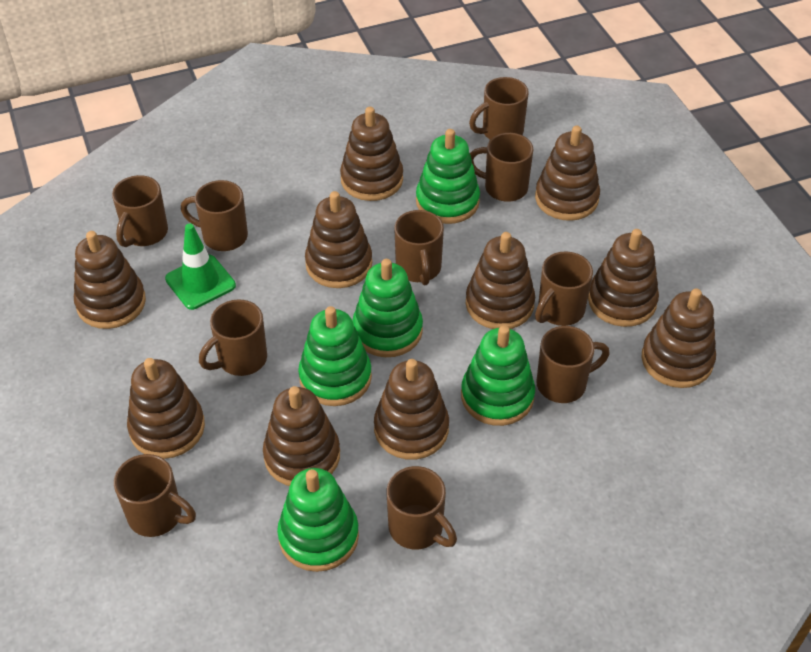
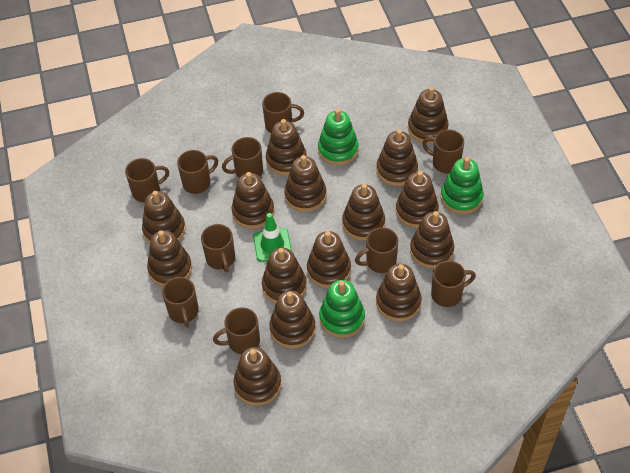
brown stacking toy: [74,231,146,329] [127,358,205,459] [263,386,340,486] [305,191,372,288] [340,107,403,201] [374,359,449,460] [466,232,535,329] [535,126,600,221] [588,229,659,327] [642,289,716,388] = 10 -> [142,191,186,243] [147,230,192,286] [232,172,274,229] [234,347,281,406] [262,248,307,303] [266,119,307,176] [269,290,316,348] [284,155,326,212] [307,231,351,288] [342,184,385,241] [376,129,418,186] [376,264,422,321] [396,171,439,228] [408,87,449,144] [410,211,454,268] = 15
green stacking toy: [277,468,359,572] [298,306,372,406] [352,259,423,357] [416,129,480,224] [461,326,535,426] = 5 -> [318,109,359,165] [319,280,365,338] [441,157,484,214] = 3

